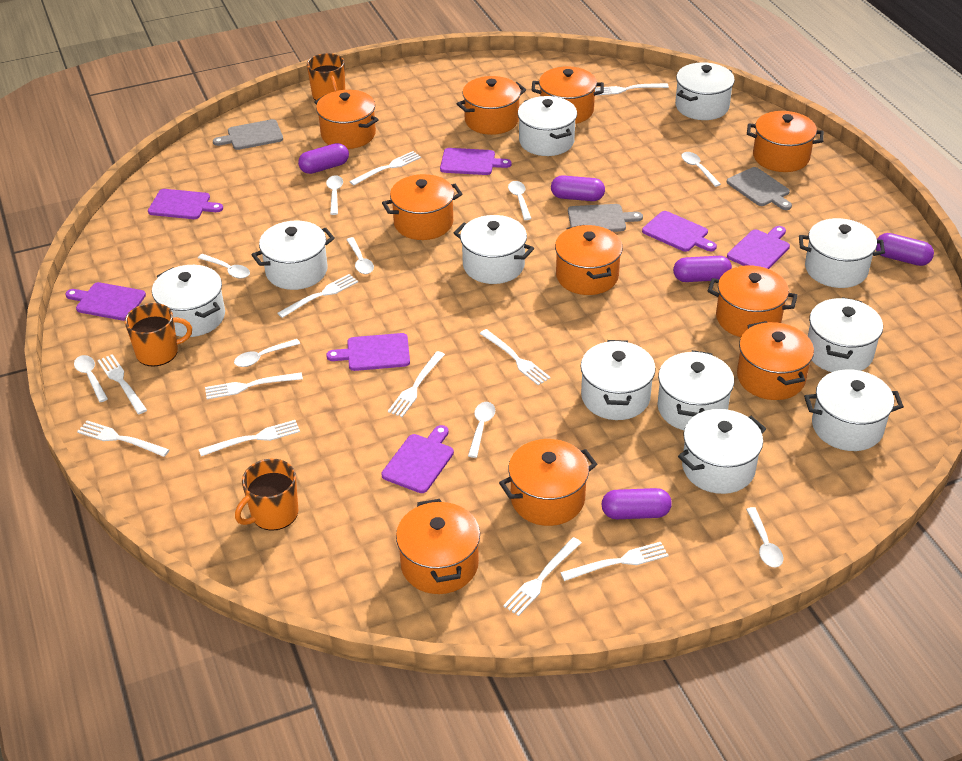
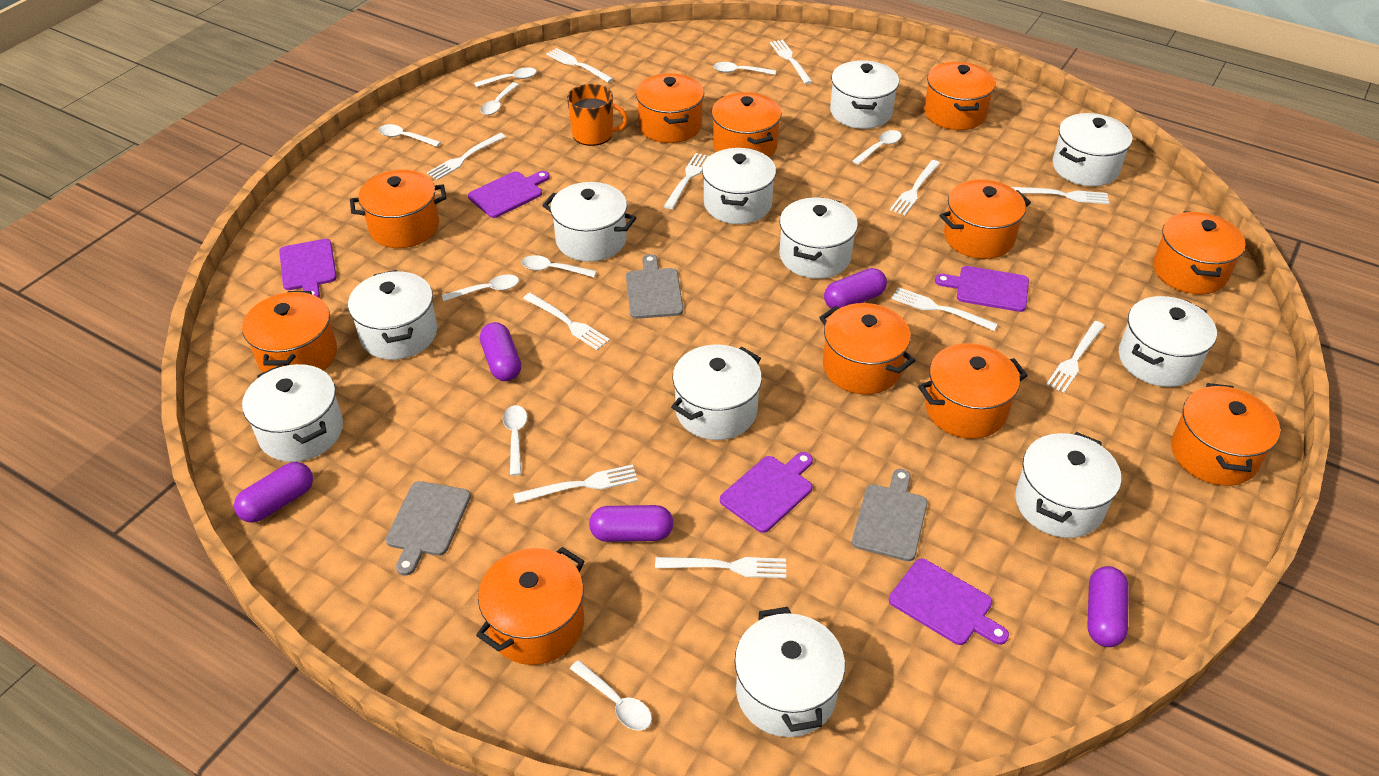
orange mug: [125,303,192,367] [235,459,298,531] [307,53,345,101] = 3 -> [567,84,628,146] = 1
orange pot: [315,90,379,149] [382,174,462,240] [396,499,480,594] [457,76,526,135] [499,439,597,526] [532,66,604,124] [555,225,623,295] [708,266,798,337] [737,321,814,400] [747,111,824,172] = 10 -> [242,291,337,373] [350,170,446,248] [476,547,585,665] [636,73,704,143] [711,92,782,157] [819,303,916,394] [918,343,1028,439] [924,62,996,130] [940,180,1031,259] [1153,211,1245,294] [1171,383,1280,486] = 11
purple cutting board: [65,282,146,321] [148,189,223,219] [326,333,410,371] [381,425,454,493] [440,148,512,175] [642,211,717,252] [727,226,790,269] = 7 -> [279,239,337,298] [468,171,550,218] [720,452,813,533] [889,559,1009,645] [935,266,1029,312] = 5

